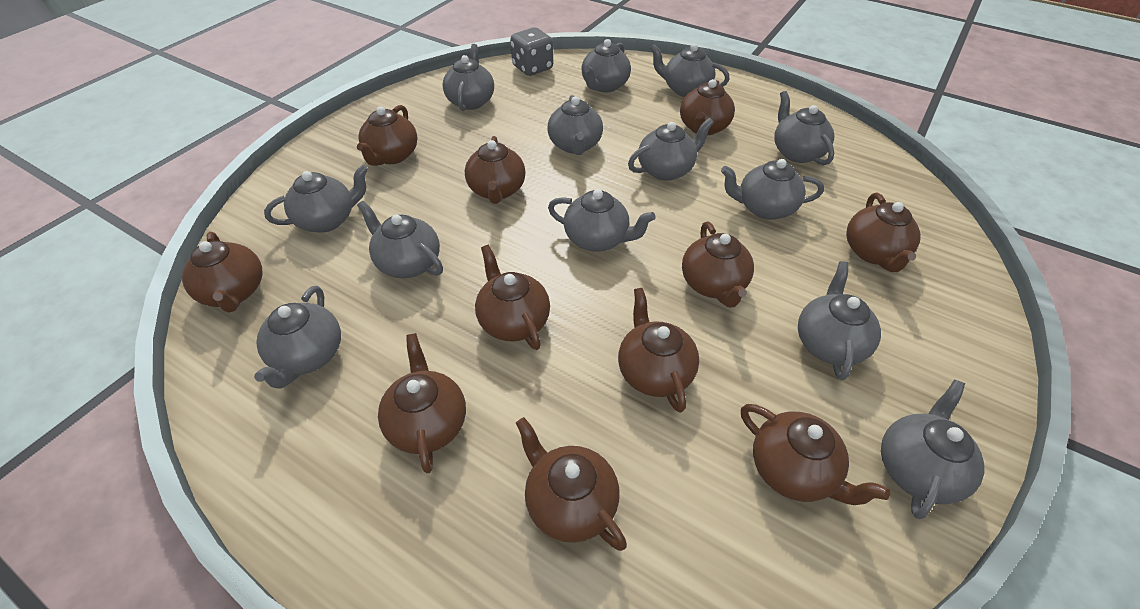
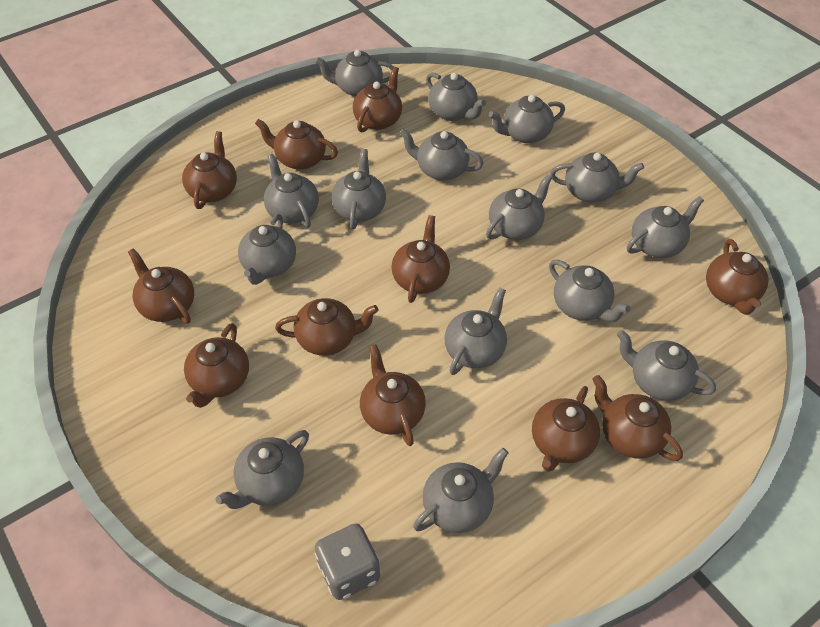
grey teapot: [254,286,341,389] [264,165,368,233] [357,201,443,278] [442,44,494,111] [547,95,603,155] [548,189,656,252] [581,39,631,93] [628,118,714,181] [650,44,729,97] [721,159,824,220] [774,91,834,165] [798,261,881,380] [881,380,985,519] = 13 -> [216,430,309,509] [238,214,296,285] [264,154,319,228] [315,49,394,97] [331,149,386,229] [400,129,484,180] [413,448,509,533] [426,72,486,121] [444,288,507,375] [486,174,553,240] [489,95,565,143] [549,260,630,322] [550,153,644,202] [617,330,716,401] [627,196,704,258] = 15

